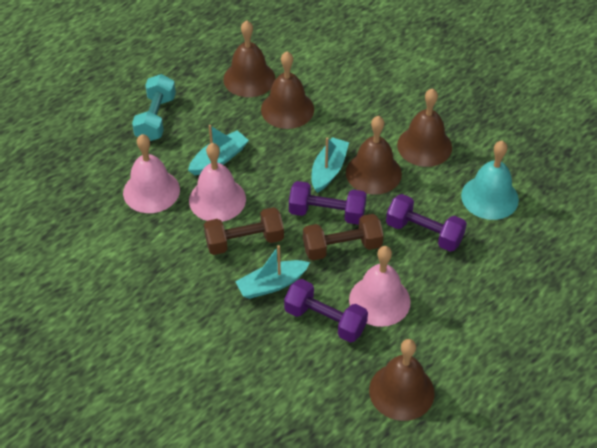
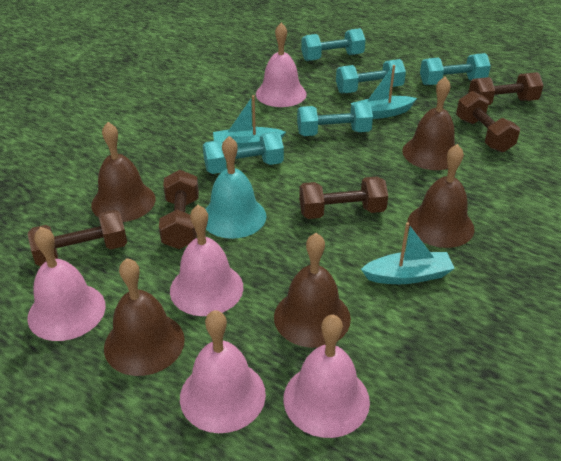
brown dumbbell: [204,207,284,255] [303,214,384,260] = 2 -> [28,209,127,266] [159,170,199,249] [299,176,388,219] [456,91,520,152] [468,72,544,105] = 5
pink bell: [123,134,180,213] [189,143,246,222] [349,246,411,327] = 3 -> [27,227,106,341] [170,205,243,316] [180,310,266,433] [256,23,307,107] [284,315,370,438] = 5
purple dumbbell: [284,279,368,343] [289,181,367,225] [386,194,467,252] = 3 -> none = 0
turquoise dumbbell: [132,74,176,141] = 1 -> [203,132,284,174] [297,102,373,136] [301,28,366,61] [336,59,406,94] [420,53,491,85] = 5

